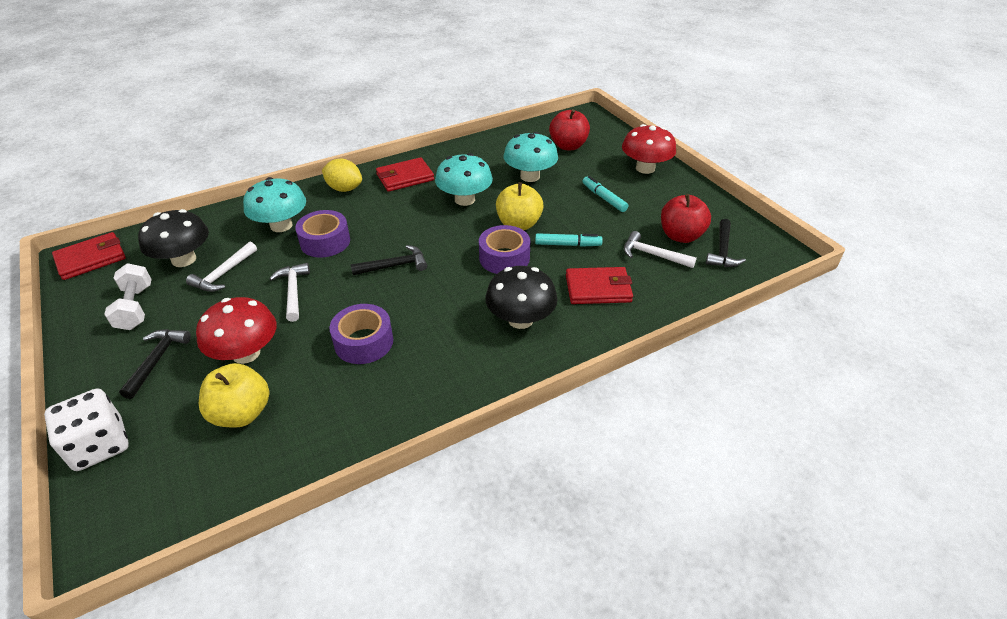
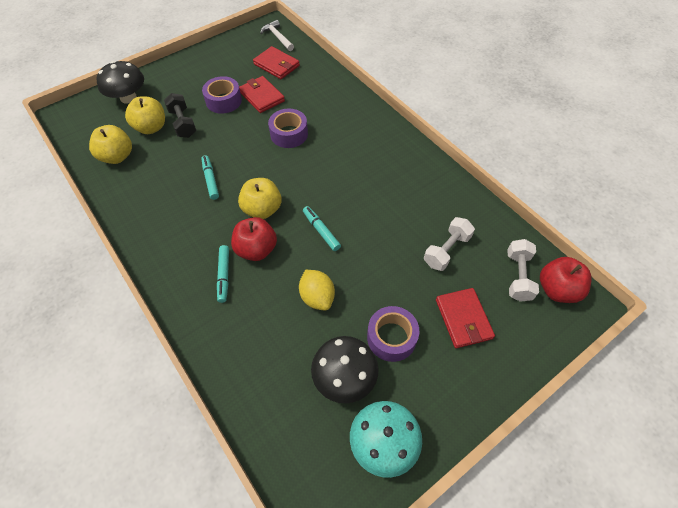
black dumbbell: none = 0 -> [164,93,196,138] = 1
black hammer: [119,329,191,399] [350,245,427,275] [706,219,746,267] = 3 -> none = 0
red mushroom: [196,297,277,364] [622,124,676,174] = 2 -> none = 0
turquoise marker: [535,233,602,247] [582,176,628,212] = 2 -> [201,155,219,200] [217,245,229,303] [303,206,341,251] = 3
turquoise mushroom: [243,177,306,232] [435,153,493,206] [503,132,558,182] = 3 -> [350,401,422,478] = 1
white dice: [44,388,129,471] = 1 -> none = 0
white dumbbell: [104,263,152,330] = 1 -> [424,217,475,271] [507,239,539,302] = 2
white hammer: [186,242,257,292] [269,263,310,322] [624,231,697,268] = 3 -> [260,20,294,51] = 1
yellow apple: [199,363,269,428] [496,182,544,230] = 2 -> [89,125,132,164] [125,96,165,134] [238,178,282,219] = 3

